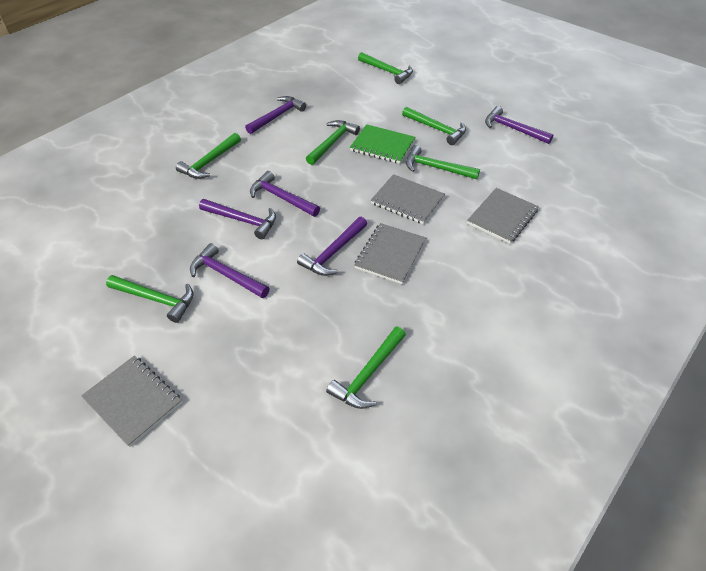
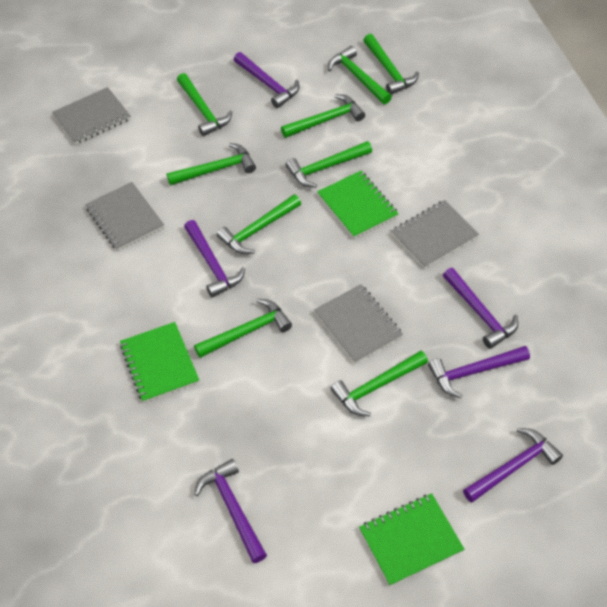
green hammer: [106,275,194,323] [176,133,241,179] [306,120,360,165] [326,326,406,409] [358,52,413,84] [402,107,466,145] [406,145,480,179] = 7 -> [167,143,256,186] [177,73,232,136] [194,299,292,358] [216,194,301,254] [281,94,365,138] [285,141,372,188] [328,46,392,104] [330,351,428,416] [363,34,419,95] = 9
green notebook: [350,124,415,164] = 1 -> [120,322,199,403] [317,171,399,238] [359,493,465,586] = 3

